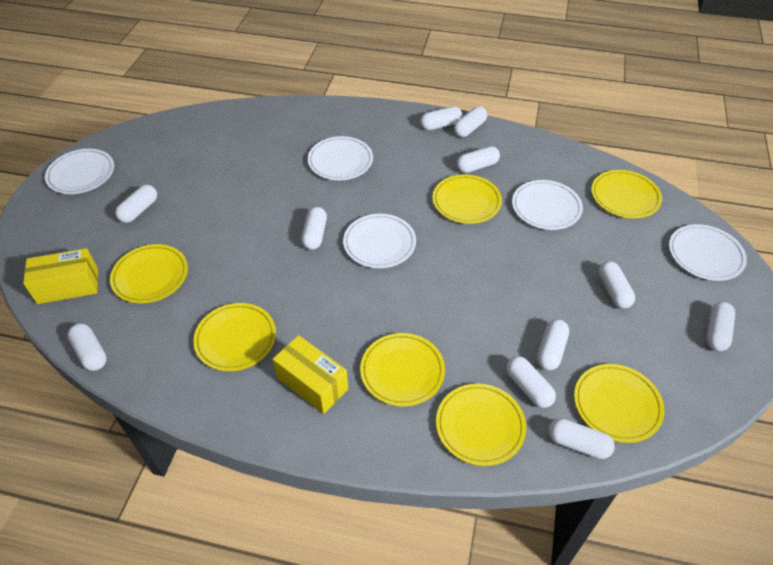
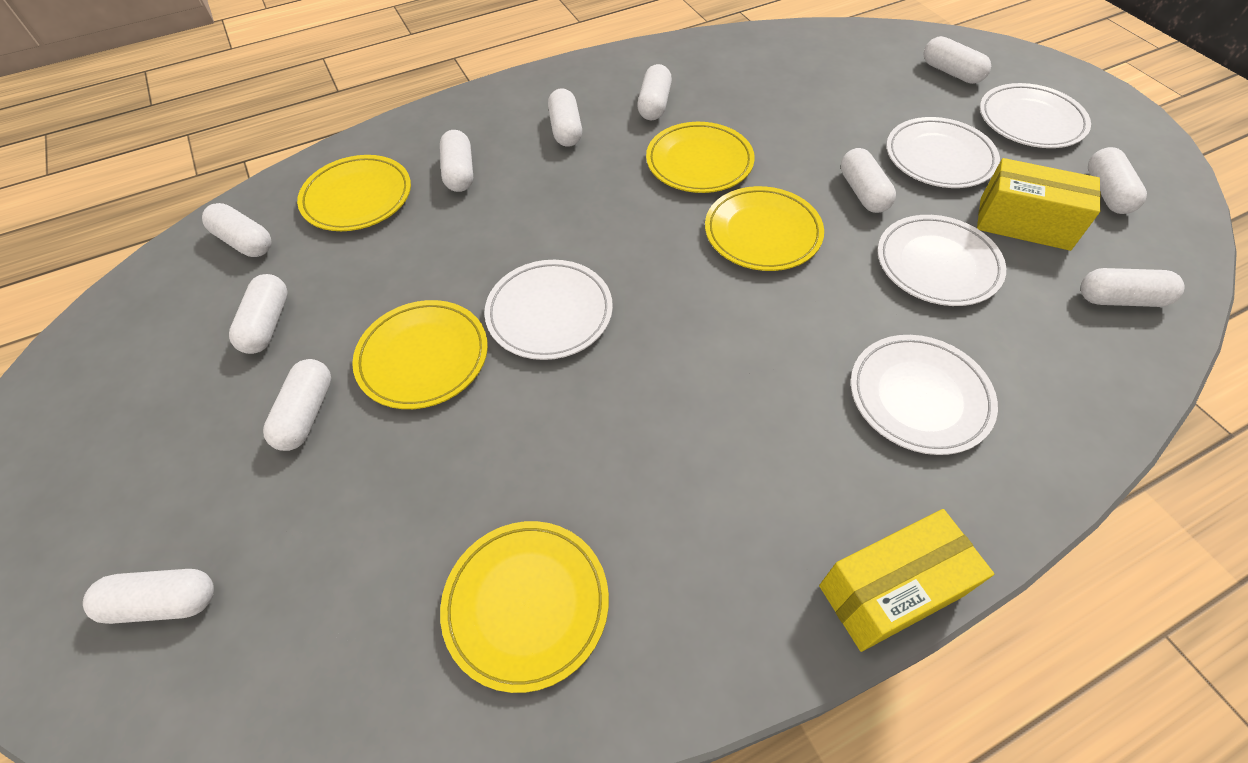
yellow plate: [110,244,188,303] [193,303,276,371] [360,333,445,406] [432,175,502,224] [436,384,526,466] [574,364,664,443] [591,170,662,219] = 7 -> [297,155,411,231] [352,300,488,409] [440,521,609,693] [646,122,755,193] [705,186,824,271] = 5

